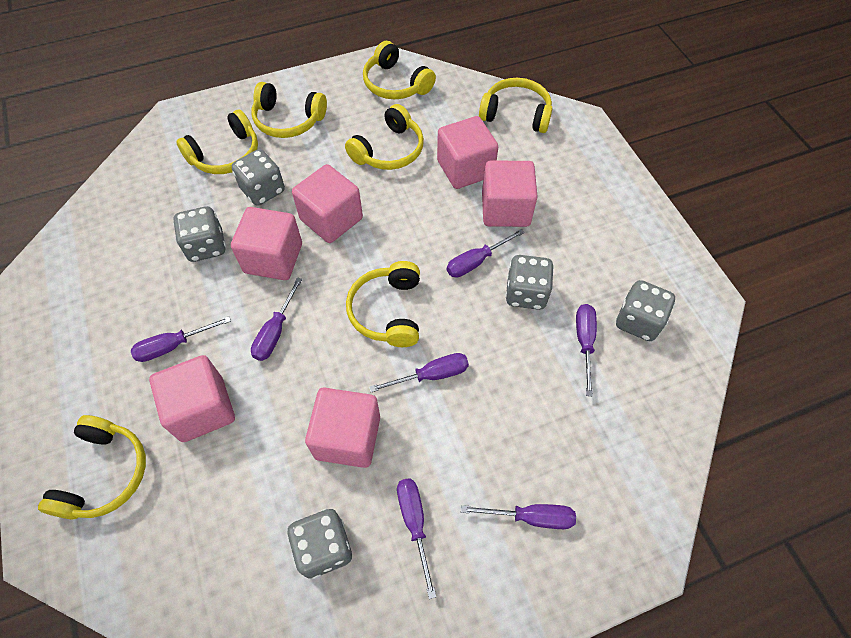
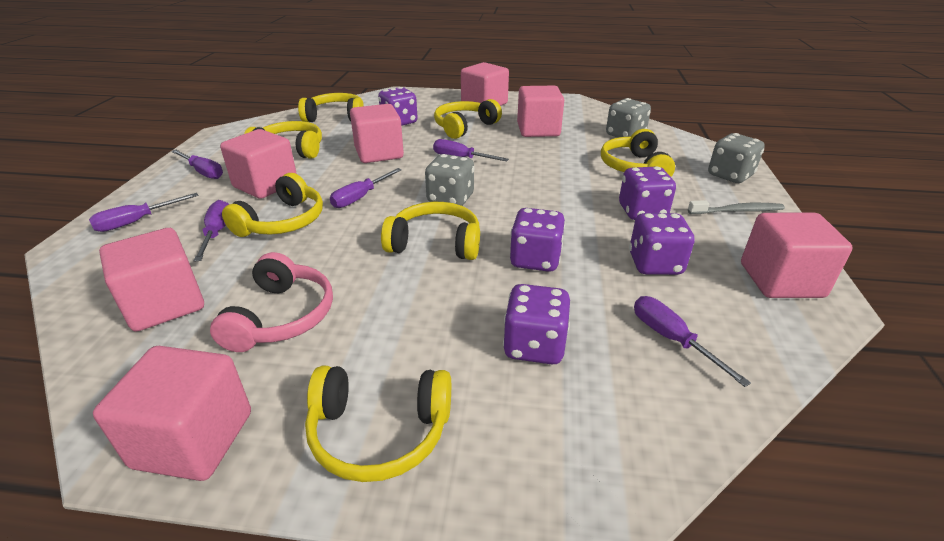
grey dice: [173,206,226,262] [232,149,285,206] [287,509,352,579] [505,255,554,310] [616,280,675,341] = 5 -> [425,154,475,206] [606,98,651,137] [708,133,765,183] = 3
grey toothbrush: none = 0 -> [688,200,785,214] = 1
pink cube: [149,355,235,442] [231,207,302,280] [292,164,363,243] [305,388,380,468] [437,116,498,189] [482,160,538,227] = 6 -> [93,346,251,481] [99,228,204,331] [220,129,297,199] [350,104,404,163] [461,62,509,106] [517,86,564,137] [741,213,853,298] = 7
pink headphones: none = 0 -> [210,252,333,352] = 1
purple dice: none = 0 -> [378,87,418,126] [503,284,570,364] [510,208,566,272] [619,166,676,220] [629,213,695,275] = 5
purple screwdriver: [131,316,231,362] [251,277,303,361] [369,353,469,392] [397,478,436,599] [447,229,525,277] [461,504,576,529] [576,304,597,396] = 7 -> [89,193,198,232] [171,150,223,179] [194,200,229,262] [330,168,402,208] [433,139,509,161] [634,296,751,387] = 6

